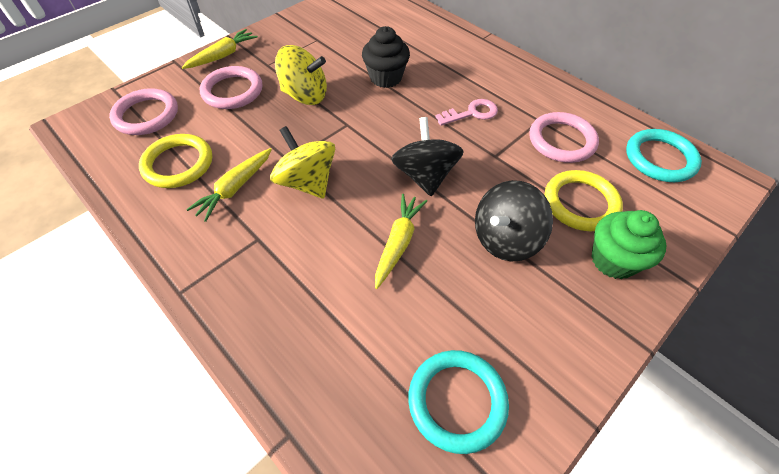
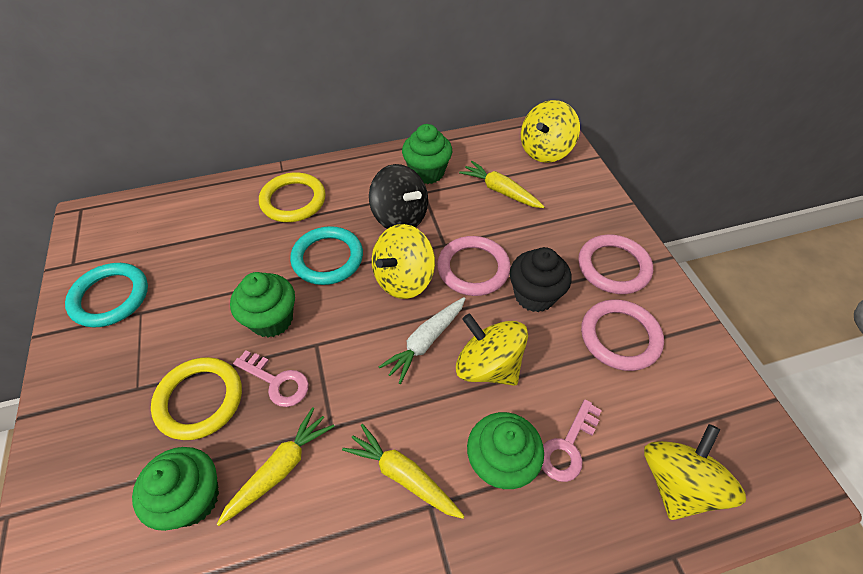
black spinning top: [391,117,464,196] [475,180,553,261] = 2 -> [369,164,428,229] = 1
green cupcake: [591,210,667,279] = 1 -> [132,447,219,531] [230,272,295,338] [402,124,452,184] [467,412,544,489] = 4
pink key: [435,99,498,126] = 1 -> [233,350,309,407] [542,399,602,482] = 2
white carrot: none = 0 -> [378,297,466,384] = 1
yellow spinning top: [270,126,335,199] [275,45,327,105] = 2 -> [372,224,435,299] [456,313,528,386] [521,100,580,163] [644,424,746,520] = 4

